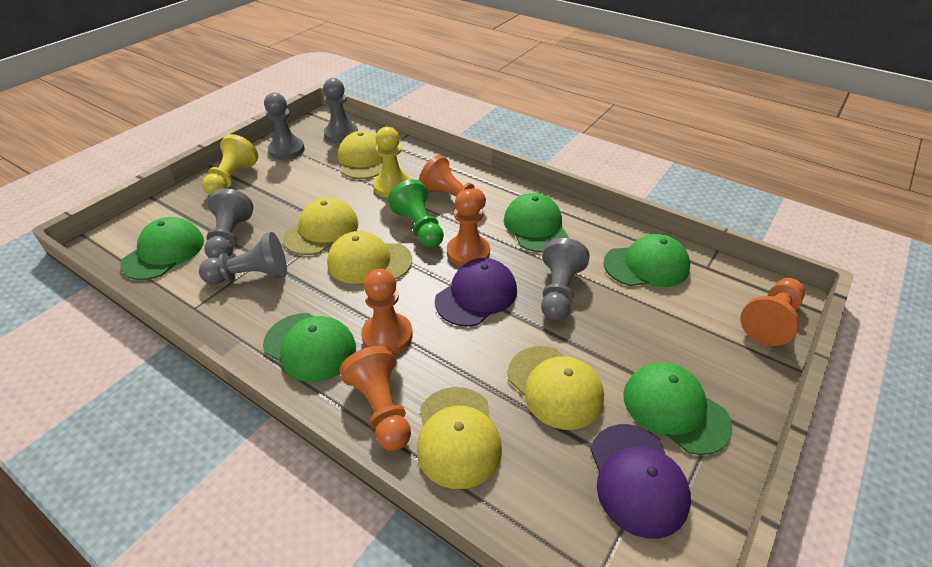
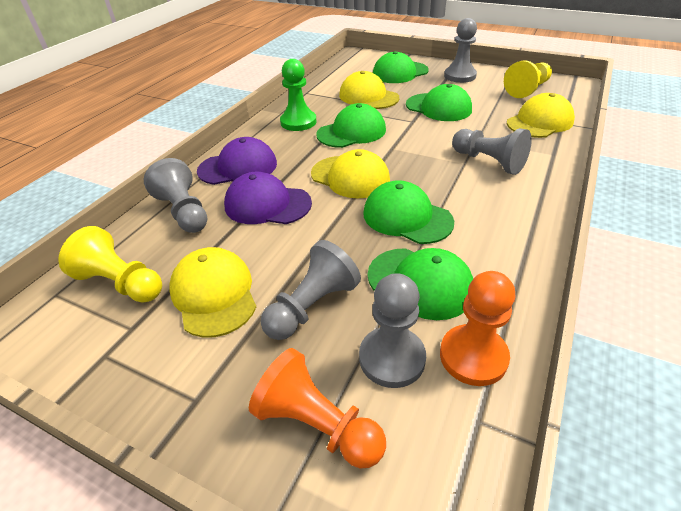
orange pawn: [339,346,411,451] [361,269,413,354] [419,155,486,209] [447,189,490,267] [740,278,805,346] = 5 -> [249,348,386,468] [440,271,516,386] = 2
yellow cap: [283,197,359,255] [327,231,412,284] [338,131,383,179] [417,387,502,489] [508,346,604,430] = 5 -> [170,247,256,338] [311,149,390,199] [339,71,399,109] [507,93,575,138] = 4

